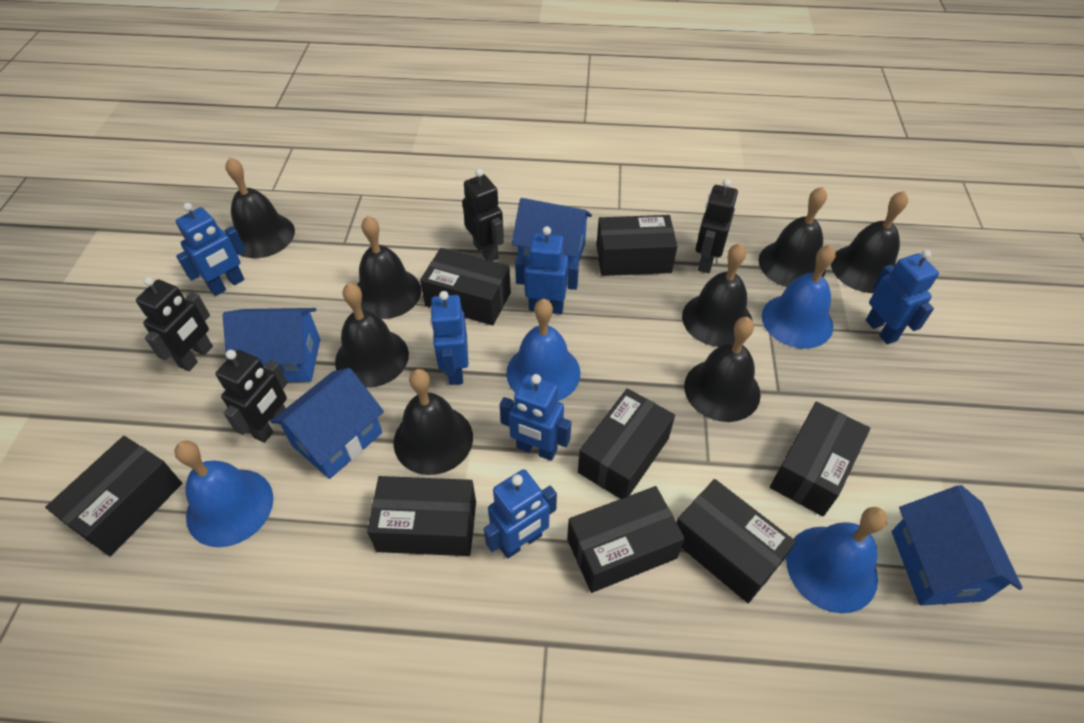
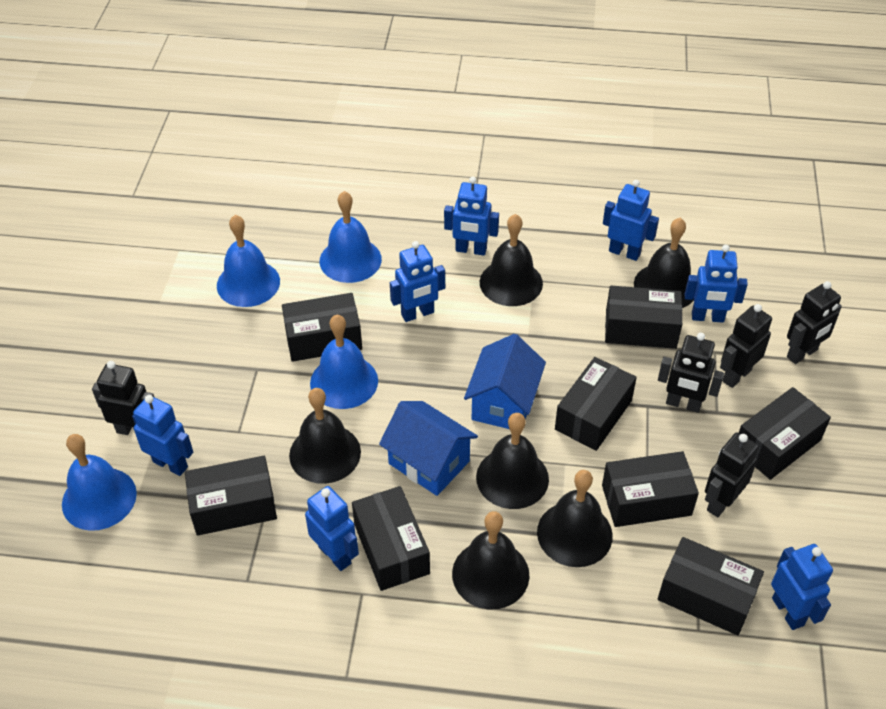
black bell: [225,157,295,258] [335,283,409,388] [357,216,421,319] [393,369,473,475] [682,243,753,347] [684,317,761,422] [759,187,827,287] [831,191,908,293] = 8 -> [289,388,361,484] [452,511,530,609] [476,413,549,509] [480,214,543,306] [537,470,613,567] [634,218,694,308] = 6
black robot: [136,277,213,371] [215,350,288,443] [462,169,504,261] [696,179,738,273] = 4 -> [92,361,154,435] [658,333,724,413] [705,432,759,517] [720,304,772,388] [787,281,842,364] = 5
blue house: [223,308,320,382] [270,368,384,479] [512,198,592,269] [892,485,1022,606] = 4 -> [379,401,478,496] [464,334,546,429] = 2
blue robot: [176,203,246,296] [430,291,469,385] [484,469,557,559] [500,374,571,461] [515,226,579,314] [866,250,939,344] = 6 -> [132,395,193,476] [305,486,359,571] [390,241,445,322] [444,177,499,256] [603,180,659,261] [685,245,748,323] [771,544,833,630] = 7

